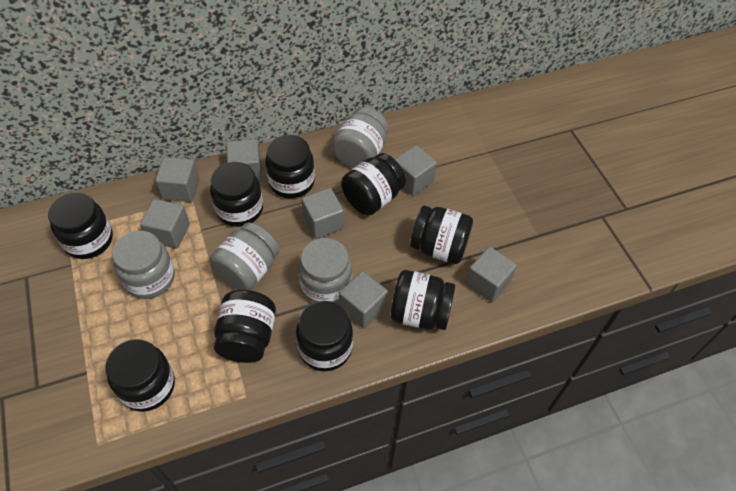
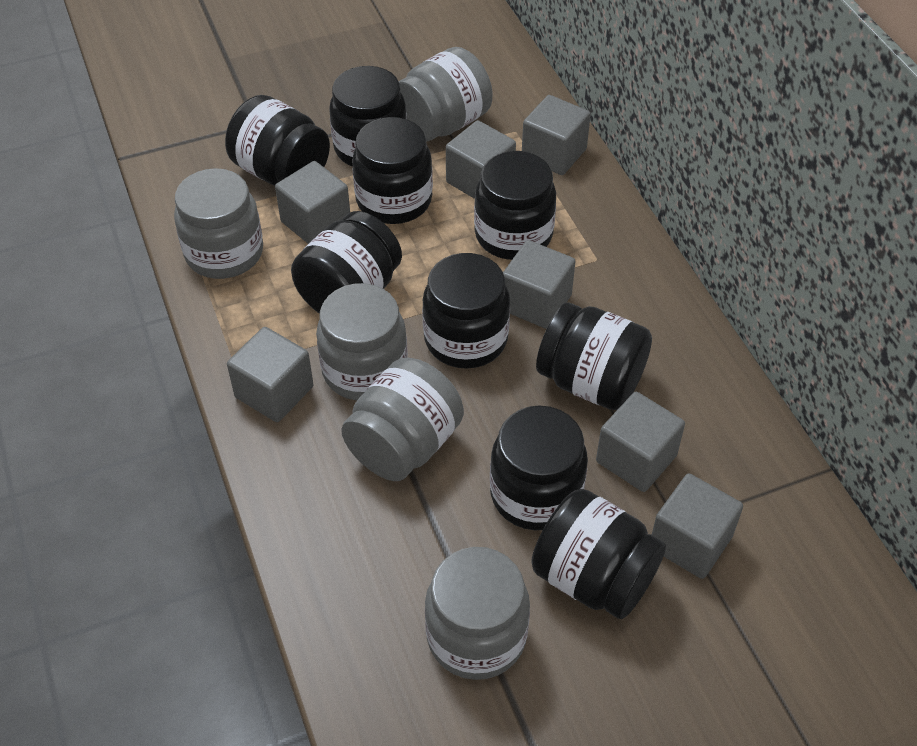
grey jar: [112,231,175,299] [209,222,279,290] [299,238,352,304] [332,107,388,168] = 4 -> [174,168,263,279] [316,283,408,401] [341,358,464,481] [399,47,492,141] [425,547,530,680] = 5

